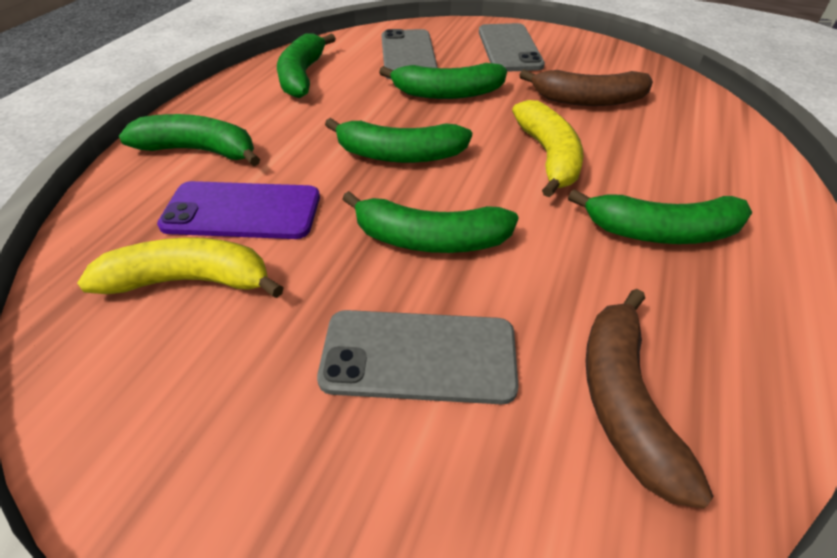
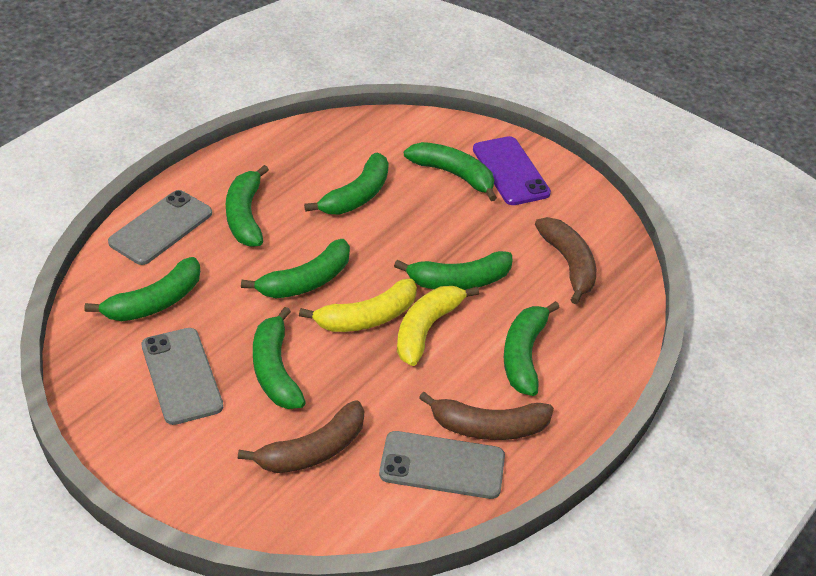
brown banana: [519,70,653,106] [585,289,714,509] = 2 -> [238,401,364,473] [419,392,554,440] [535,217,596,304] = 3
green banana: [119,114,260,166] [277,33,336,98] [325,118,472,163] [343,191,519,253] [379,63,507,99] [568,189,752,244] = 6 -> [84,257,200,321] [226,165,269,247] [241,239,350,298] [253,307,306,409] [304,153,389,214] [394,251,512,290] [404,142,497,201] [504,301,560,396] = 8

